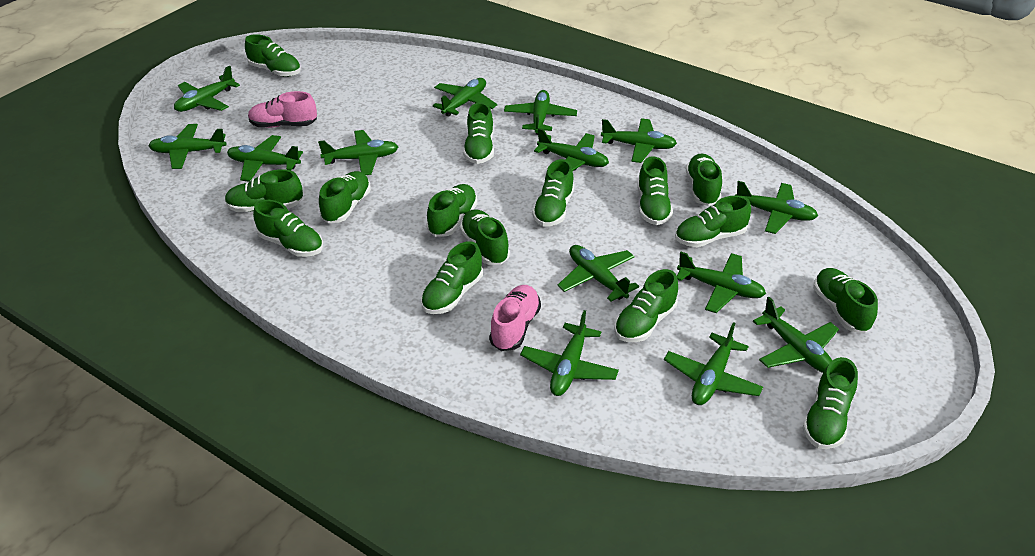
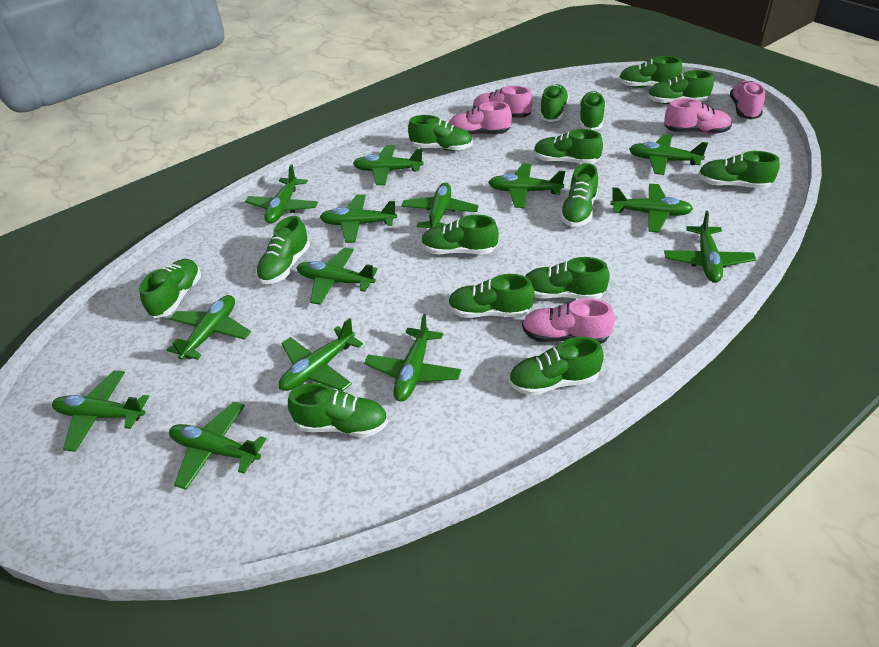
pink shoe: [248,91,317,128] [489,285,541,351] = 2 -> [449,101,512,136] [473,86,533,118] [522,298,615,344] [664,98,732,134] [730,81,765,119] = 5

